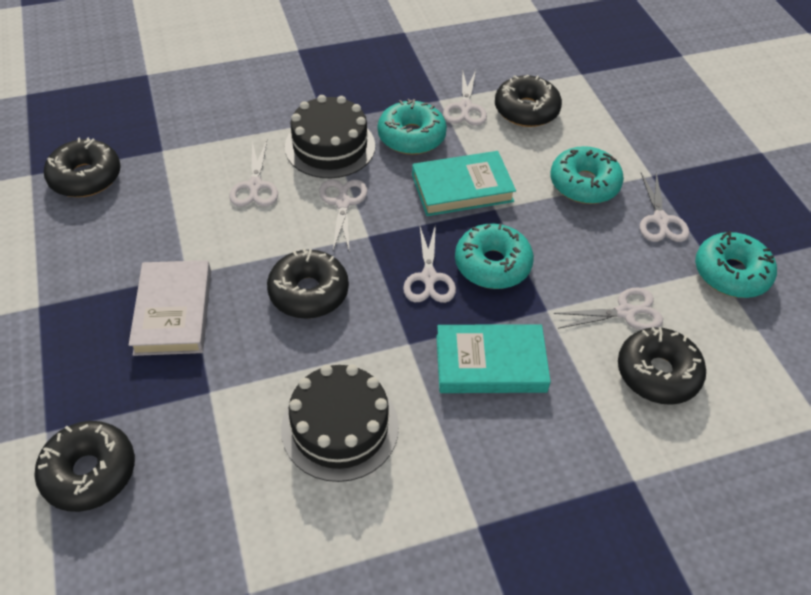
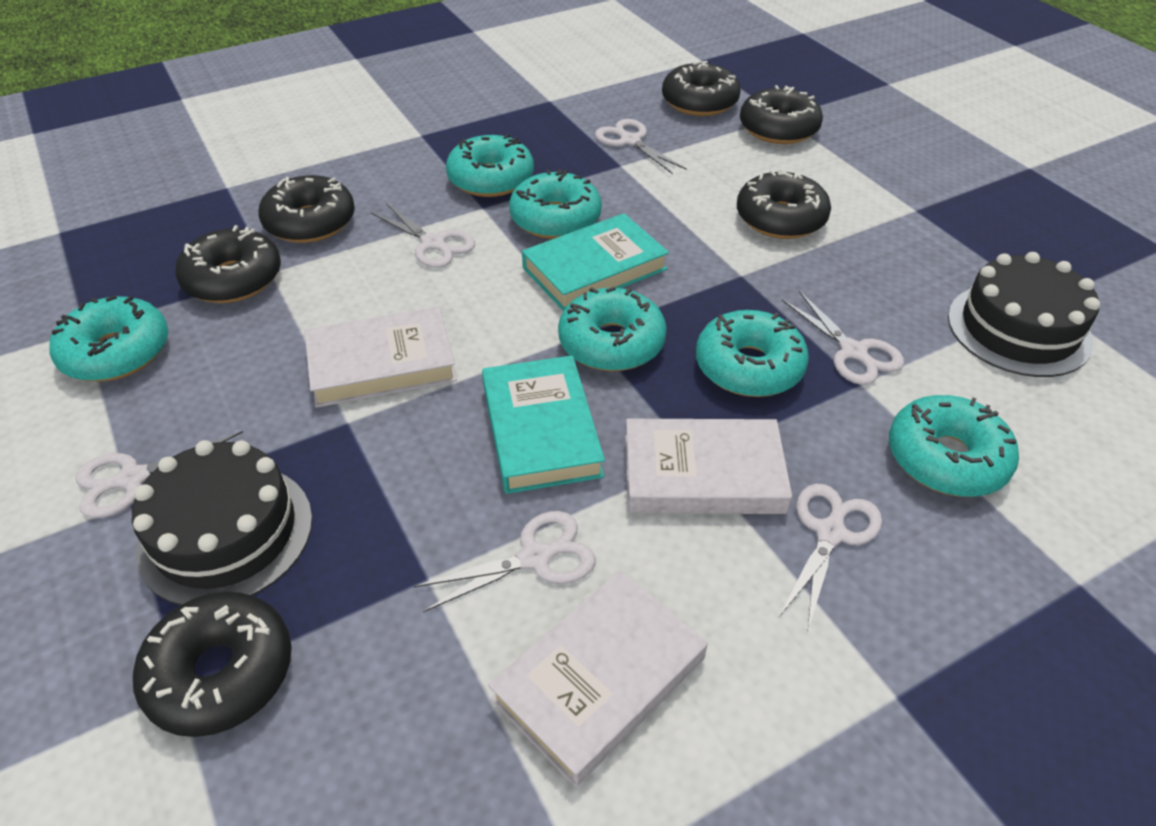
black donut: [34,421,135,512] [44,137,121,197] [267,248,349,319] [495,75,562,127] [618,327,706,405] = 5 -> [133,592,292,737] [175,225,281,303] [258,175,355,243] [662,61,741,116] [737,170,831,239] [740,85,823,144] = 6
turquoise donut: [378,99,447,155] [455,223,534,289] [550,146,624,204] [695,231,777,298] = 4 -> [49,295,168,381] [446,134,534,197] [509,169,602,239] [558,287,667,371] [696,310,809,397] [889,395,1019,497] = 6
white book: [129,260,211,356] = 1 -> [305,307,457,408] [488,570,707,787] [625,419,792,514] = 3

